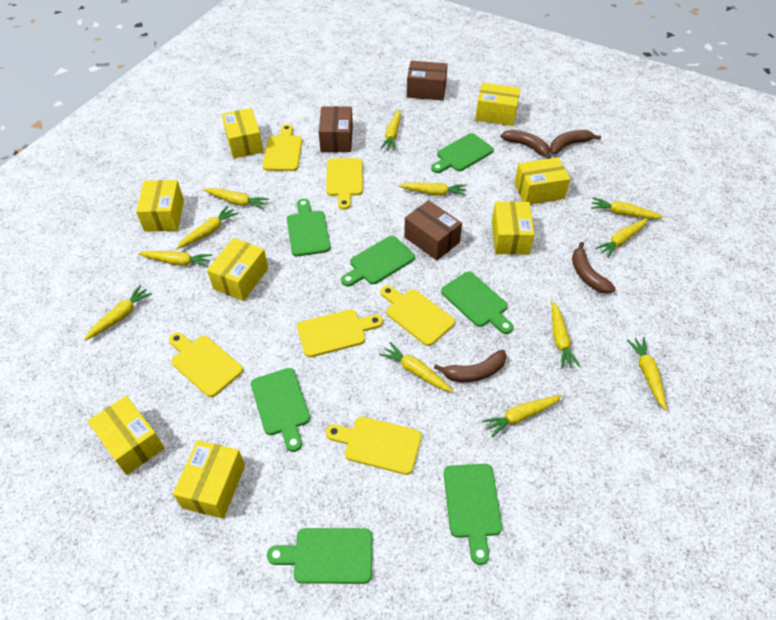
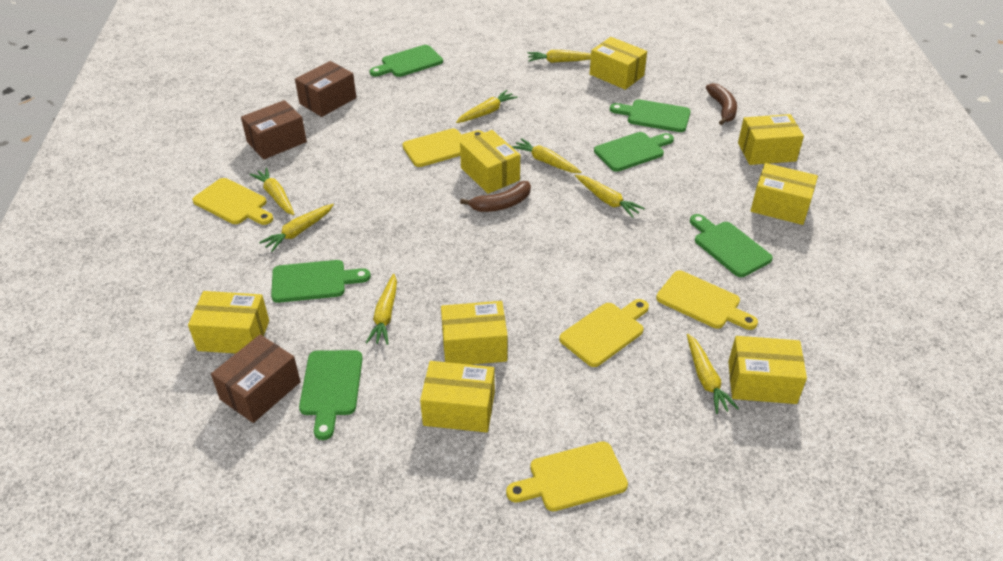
brown banana: [434,350,507,382] [501,130,550,159] [550,130,601,154] [572,242,616,294] = 4 -> [460,181,531,212] [706,83,737,125] = 2
green cutting board: [251,368,310,452] [267,528,373,584] [287,199,331,256] [341,236,415,287] [431,133,494,173] [441,272,513,334] [444,464,502,565] = 7 -> [271,260,371,303] [299,350,363,440] [369,45,443,77] [594,132,674,172] [610,99,691,132] [690,214,773,277] = 6
yellow carrot: [84,285,152,341] [138,251,212,268] [176,206,238,249] [203,188,269,210] [379,342,454,392] [380,109,401,151] [398,182,467,196] [482,395,562,438] [552,301,580,369] [591,197,663,219] [595,218,648,258] [627,337,667,410] = 12 -> [250,167,294,215] [259,204,334,252] [366,274,397,345] [456,90,518,123] [511,138,581,173] [528,50,591,63] [575,175,645,218] [687,334,739,414] = 8
yellow cutting board: [169,332,243,397] [263,124,302,171] [297,309,383,357] [326,158,363,210] [326,417,422,475] [381,285,455,346] = 6 -> [192,178,273,225] [402,128,484,167] [506,441,628,511] [559,299,649,367] [656,271,758,330] = 5

